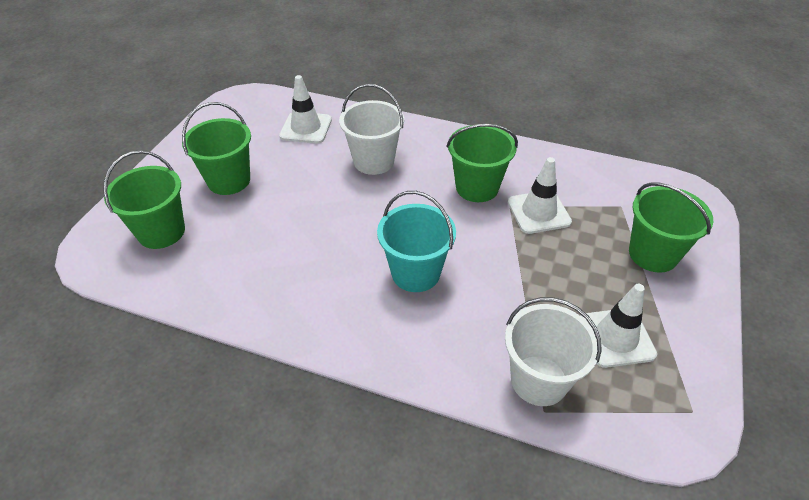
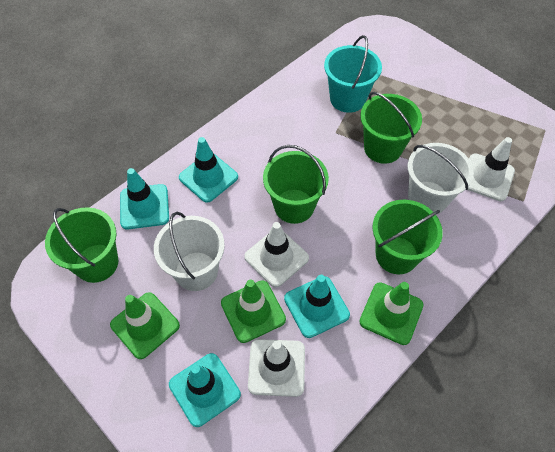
green traffic cone: none = 0 -> [110,292,180,359] [221,280,286,343] [359,282,424,345] = 3
turquoise traffic cone: none = 0 -> [120,168,169,229] [169,353,241,427] [179,137,238,203] [284,275,350,338] = 4

